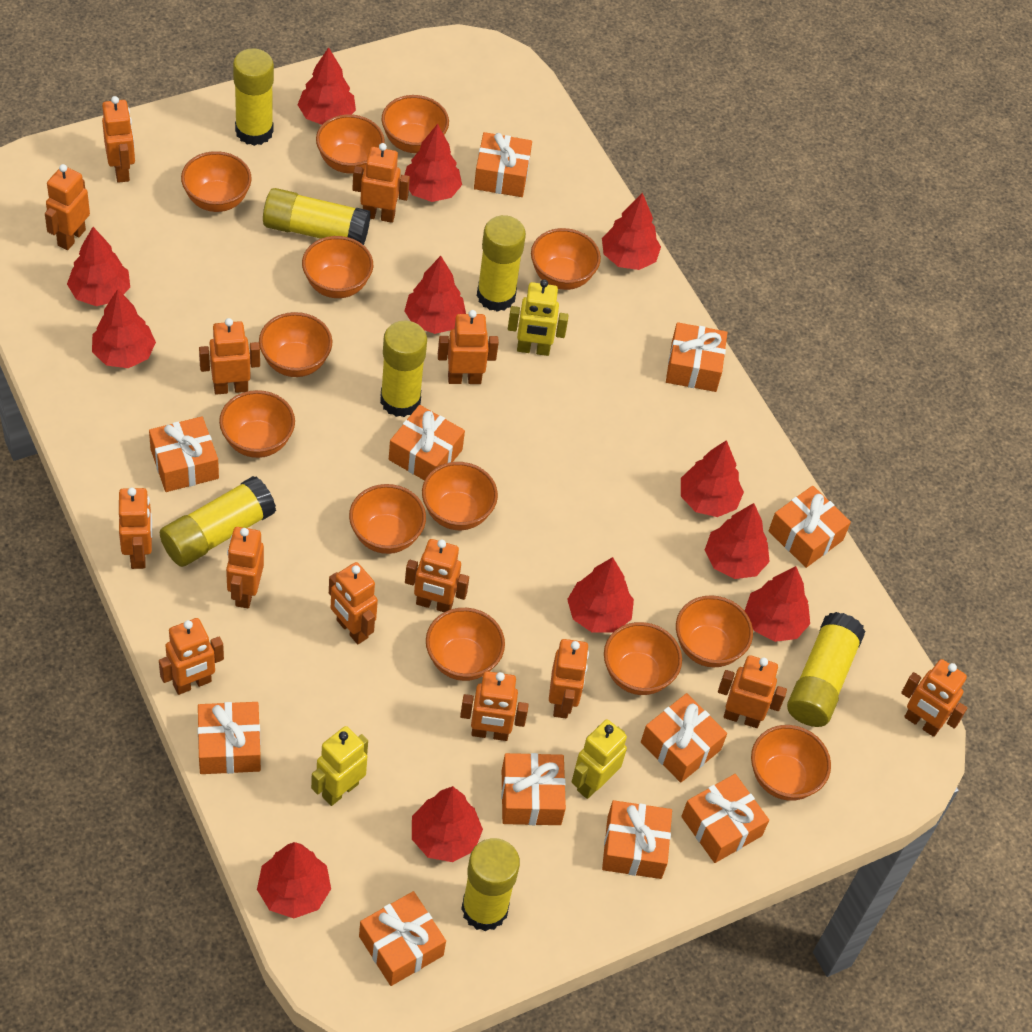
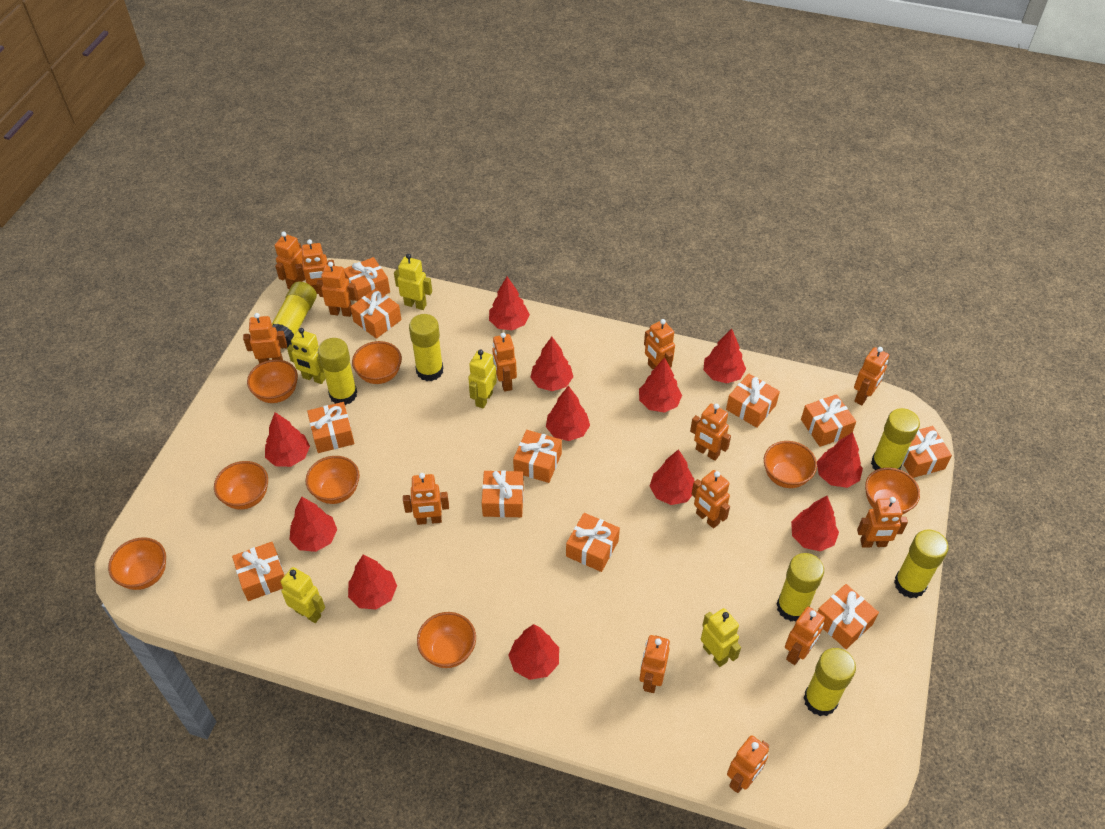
orange bowl: [181,151,252,212] [219,390,295,458] [259,312,332,377] [302,236,373,298] [316,114,385,174] [349,484,426,554] [382,95,449,153] [422,462,498,530] [426,608,505,681] [531,228,601,290] [604,622,682,695] [676,595,753,667] [751,725,831,801] = 13 -> [108,537,166,590] [214,461,268,510] [247,359,298,403] [306,456,360,504] [352,341,402,384] [417,612,476,668] [764,441,817,488] [865,467,920,515] = 8
yellow robot: [311,726,368,806] [508,279,569,356] [572,719,627,799] = 3 -> [281,567,325,623] [287,328,325,384] [394,254,432,310] [468,350,497,409] [701,608,741,667] = 5

